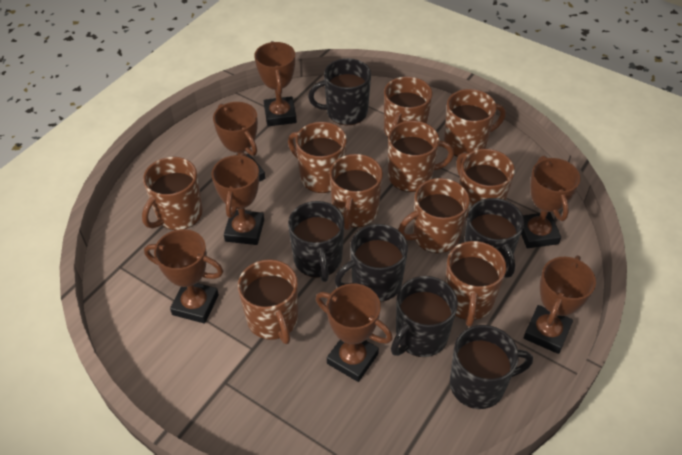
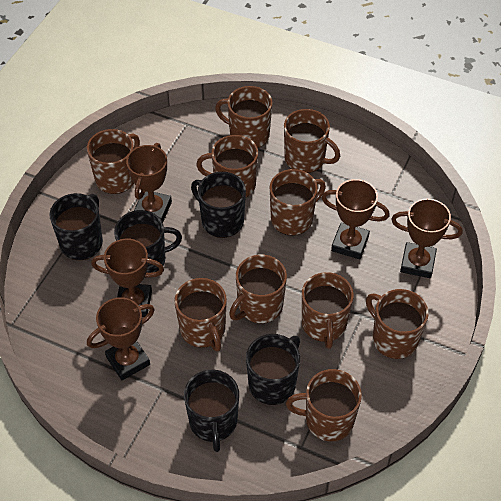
black mug: [288,201,344,282] [308,58,371,125] [335,224,408,302] [391,276,458,357] [450,325,533,409] [464,198,524,278] = 6 -> [50,193,103,260] [114,210,182,278] [184,370,239,452] [191,172,246,238] [246,334,300,405] = 5
brown trophy: [144,229,224,323] [211,153,264,245] [213,102,265,182] [254,41,297,126] [316,284,393,382] [521,156,580,248] [524,255,596,354] = 7 -> [87,297,155,380] [91,238,164,317] [126,143,172,223] [322,179,390,259] [391,198,463,278] = 5

